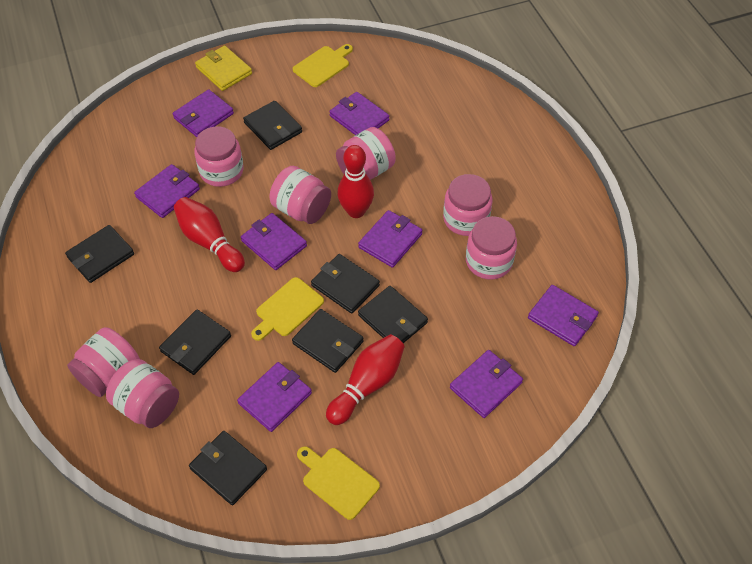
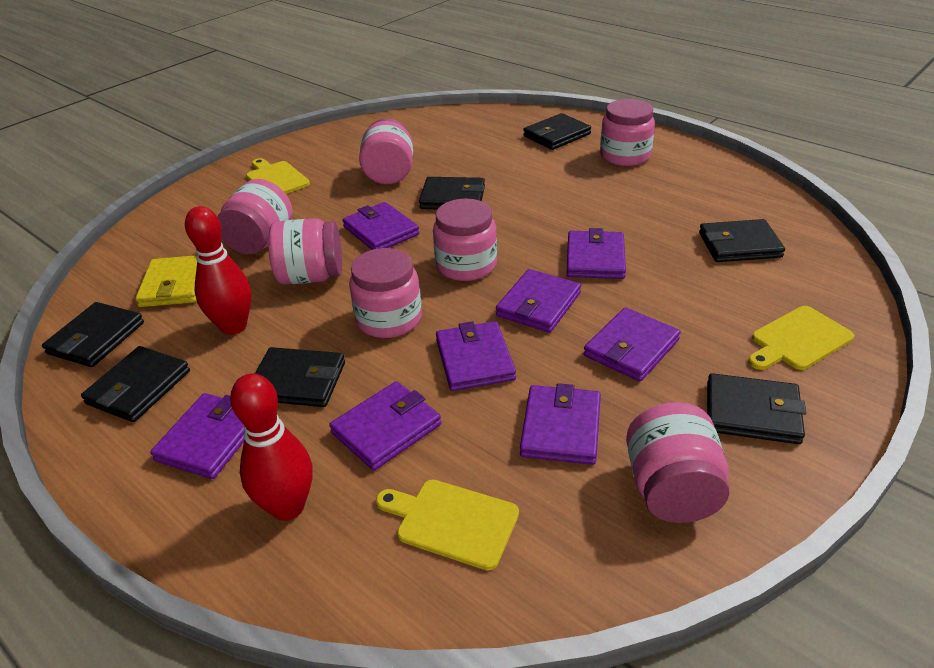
red bowling pin: [174,197,245,272] [326,334,405,425] [337,145,374,218] = 3 -> [185,206,252,335] [230,373,313,521] = 2

